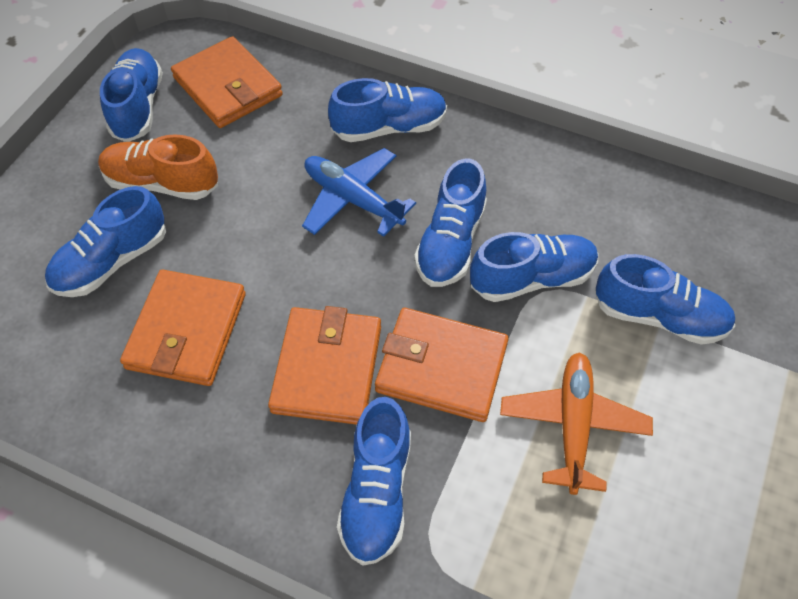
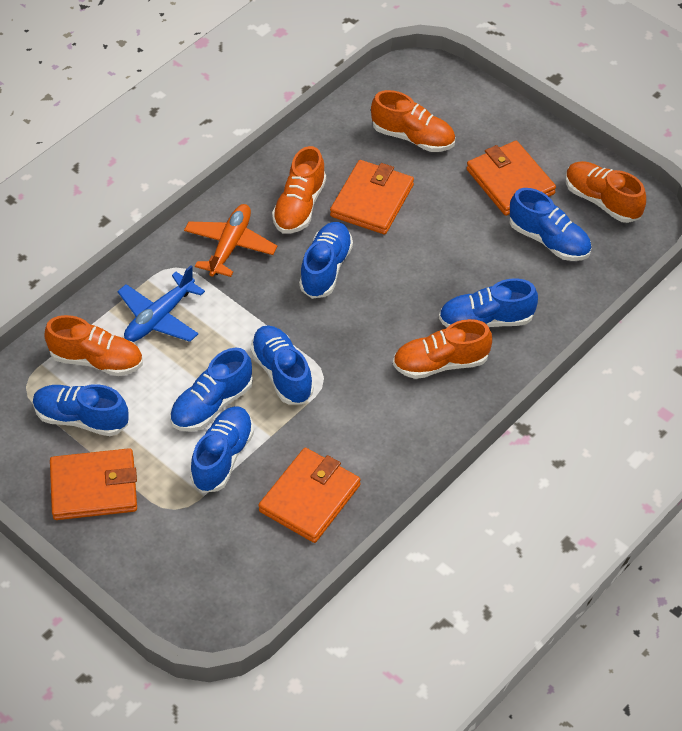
orange shoe: [98,134,218,200] = 1 -> [44,315,143,376] [272,146,326,234] [371,90,455,152] [393,319,492,379] [566,161,646,223] = 5

